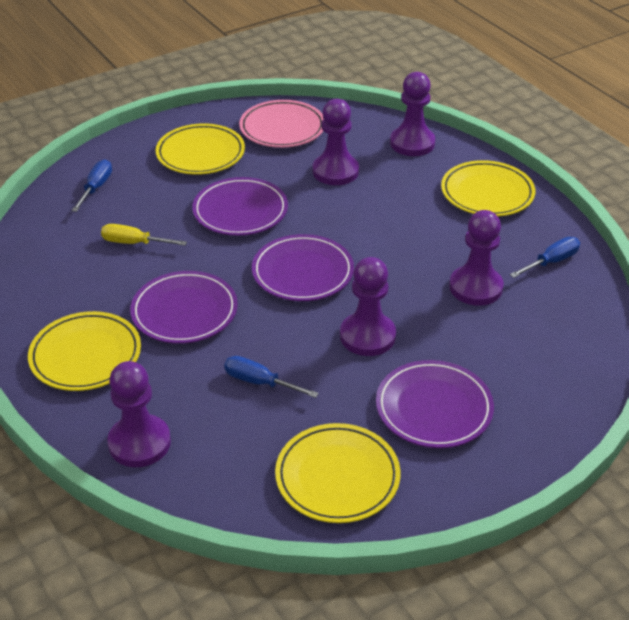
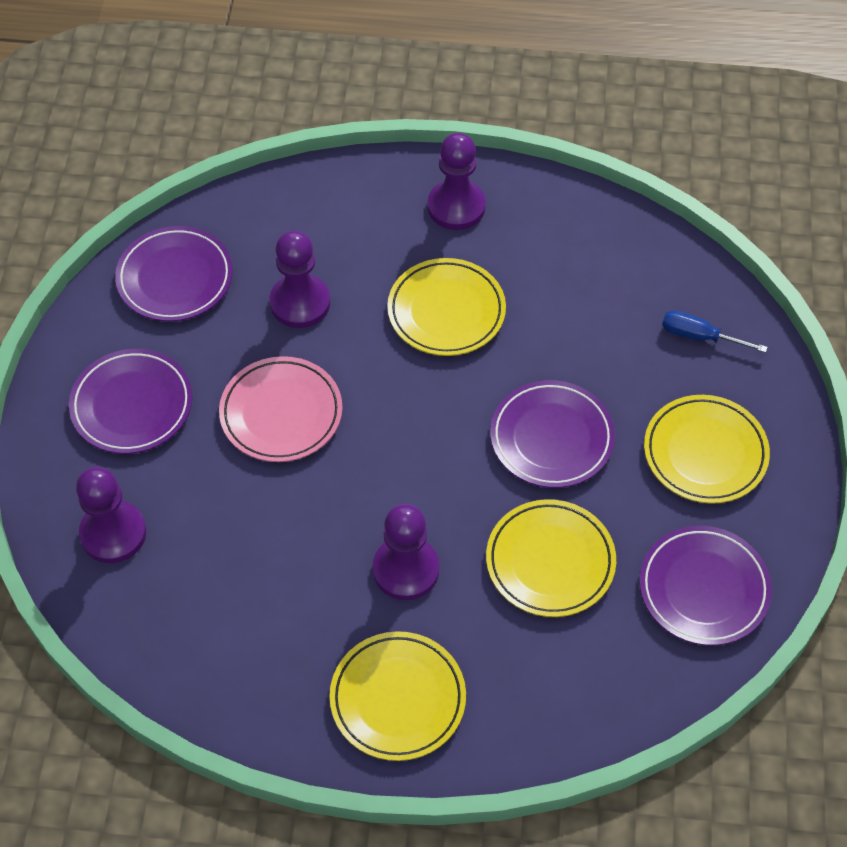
blue screwdriver: [72,160,112,212] [224,356,319,398] [510,237,580,278] = 3 -> [662,310,768,353] = 1
purple pawn: [107,361,171,467] [313,99,359,185] [340,257,396,356] [390,72,435,156] [449,210,504,306] = 5 -> [76,467,146,563] [270,231,330,328] [373,504,439,600] [427,133,486,230] = 4
yellow screwdriver: [101,224,187,246] = 1 -> none = 0

